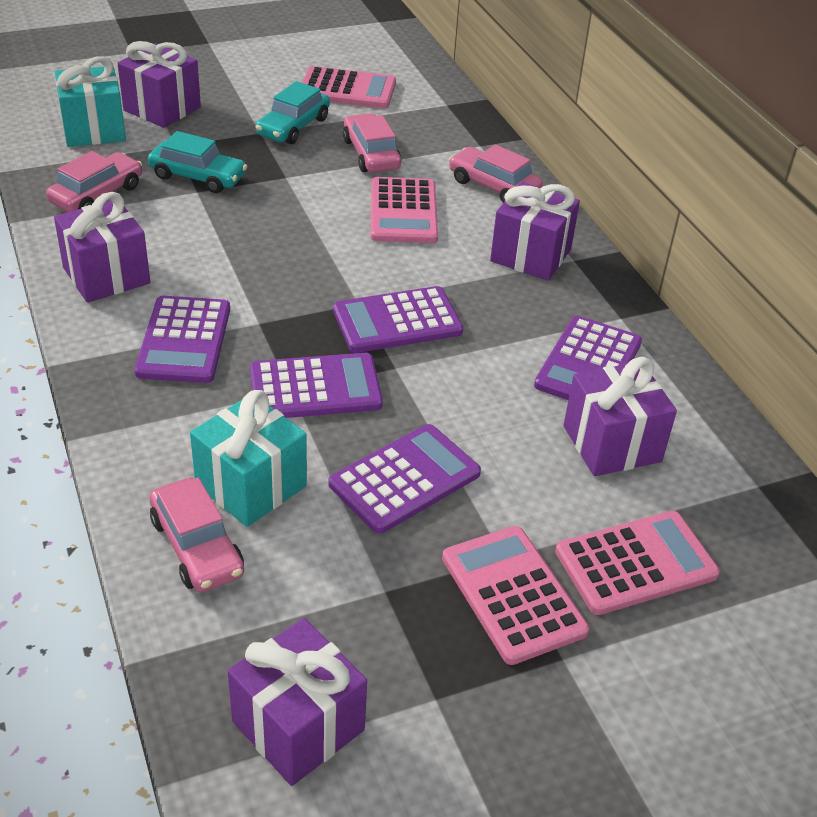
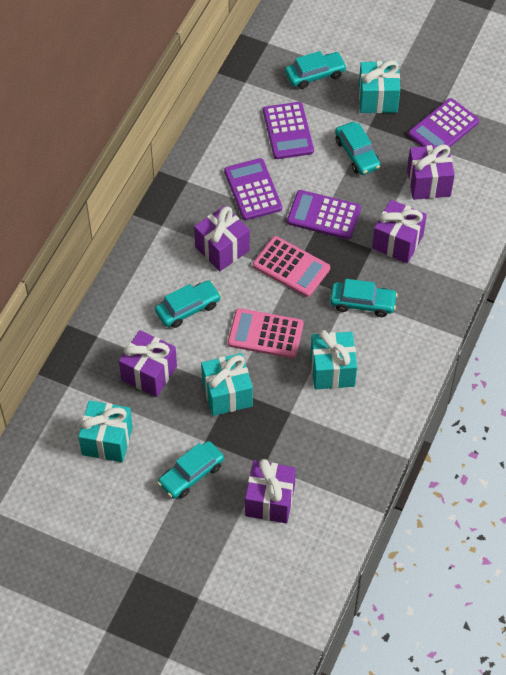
pink calculator: [302,66,396,108] [371,177,438,243] [442,526,589,665] [555,511,720,615] = 4 -> [228,308,304,358] [253,236,330,297] = 2
pink car: [46,151,142,212] [149,477,244,592] [343,113,401,173] [449,144,543,203] = 4 -> none = 0
purple calculator: [135,296,230,383] [250,353,383,418] [328,424,481,534] [333,286,463,353] [534,316,642,400] = 5 -> [224,158,282,220] [263,102,314,159] [287,190,361,240] [408,98,479,147] = 4
turquoise car: [148,131,247,193] [255,81,330,144] = 2 -> [155,280,221,328] [157,441,224,499] [285,51,347,89] [330,279,398,317] [335,122,381,175] = 5
turquoise gift: [55,56,126,147] [190,390,307,527] = 2 -> [78,400,133,462] [201,353,253,416] [310,330,357,389] [359,60,400,113] = 4

